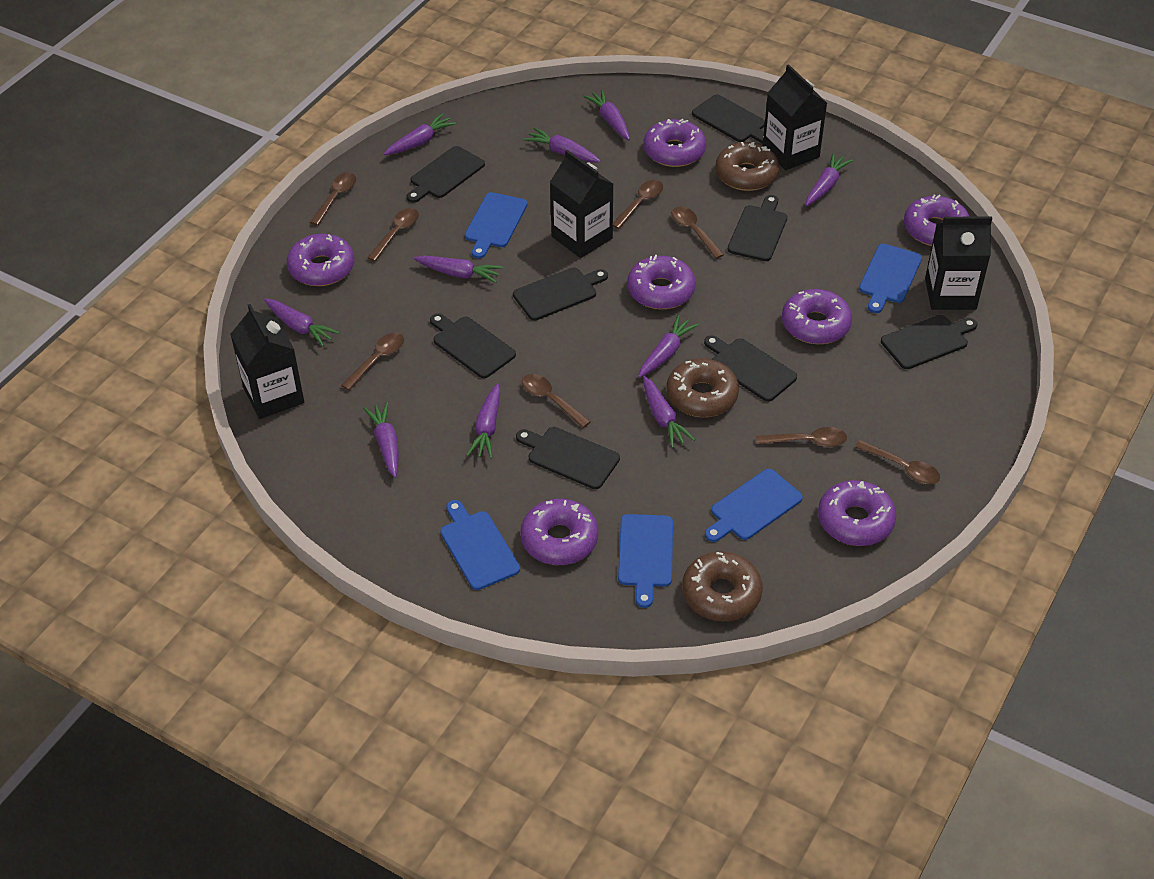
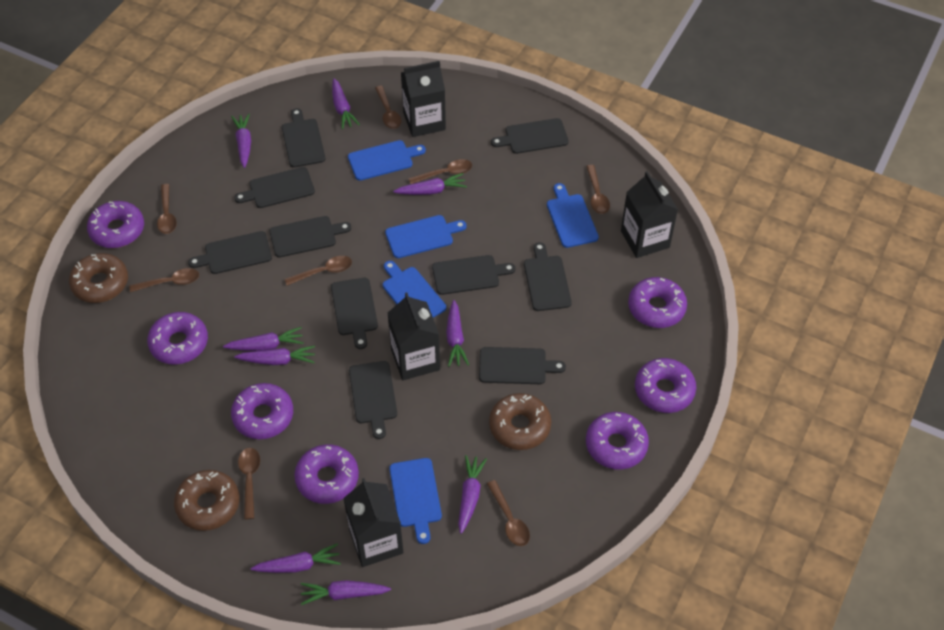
black cutting board: [407,146,485,203] [430,313,516,378] [513,267,608,321] [516,427,620,489] [692,94,765,144] [704,335,797,402] [727,195,787,261] [881,315,977,369] = 8 -> [188,231,272,274] [234,167,315,208] [269,216,351,257] [282,108,325,167] [331,278,378,349] [349,361,397,439] [432,255,515,295] [479,347,566,384] [491,118,569,154] [524,242,572,311] = 10
purple carrot: [264,299,339,347] [363,402,399,478] [384,113,456,155] [414,256,503,283] [467,384,501,459] [524,128,601,162] [583,90,630,140] [638,315,699,378] [643,376,695,448] [806,153,853,206] = 10 -> [223,327,304,351] [231,114,251,168] [234,346,315,365] [251,544,341,573] [301,580,391,605] [332,78,360,129] [393,173,467,195] [446,300,469,367] [458,455,487,534] = 9

